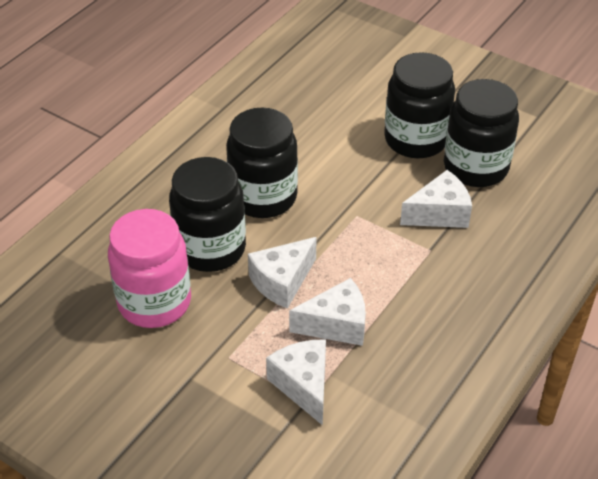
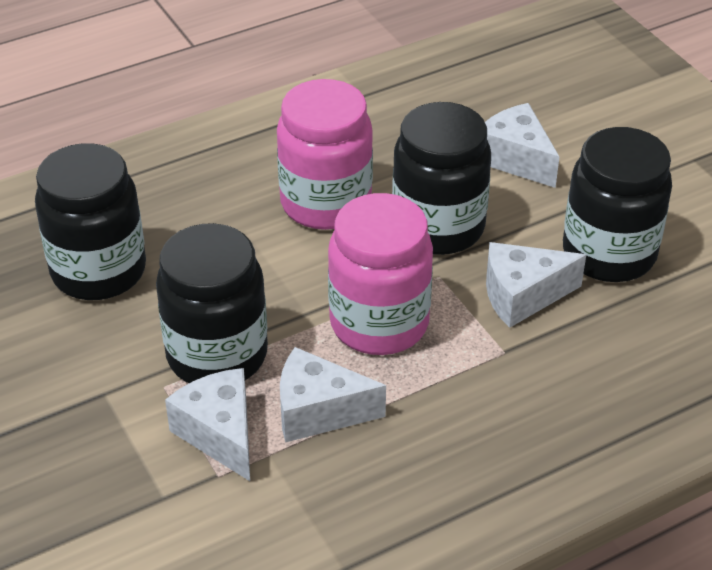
pink jar: [108,209,191,328] = 1 -> [277,79,373,230] [328,193,433,355] = 2

